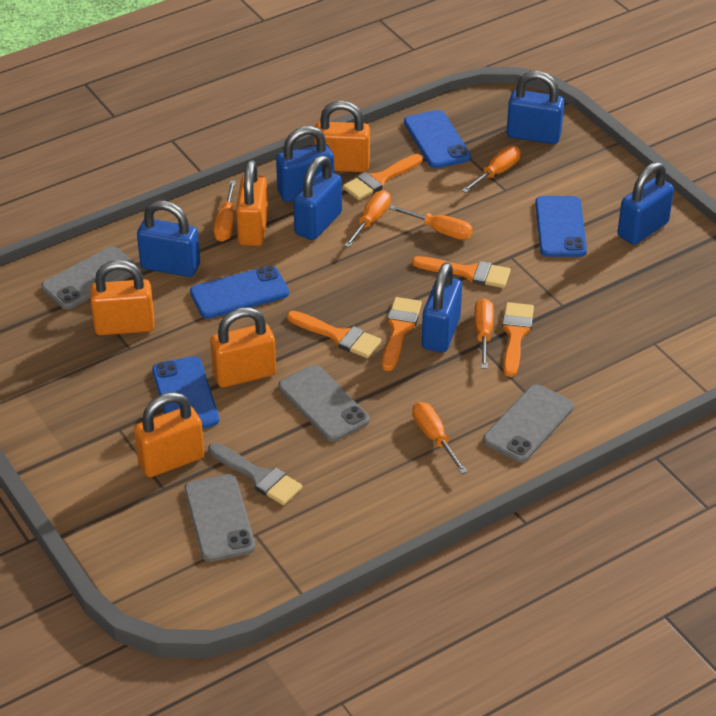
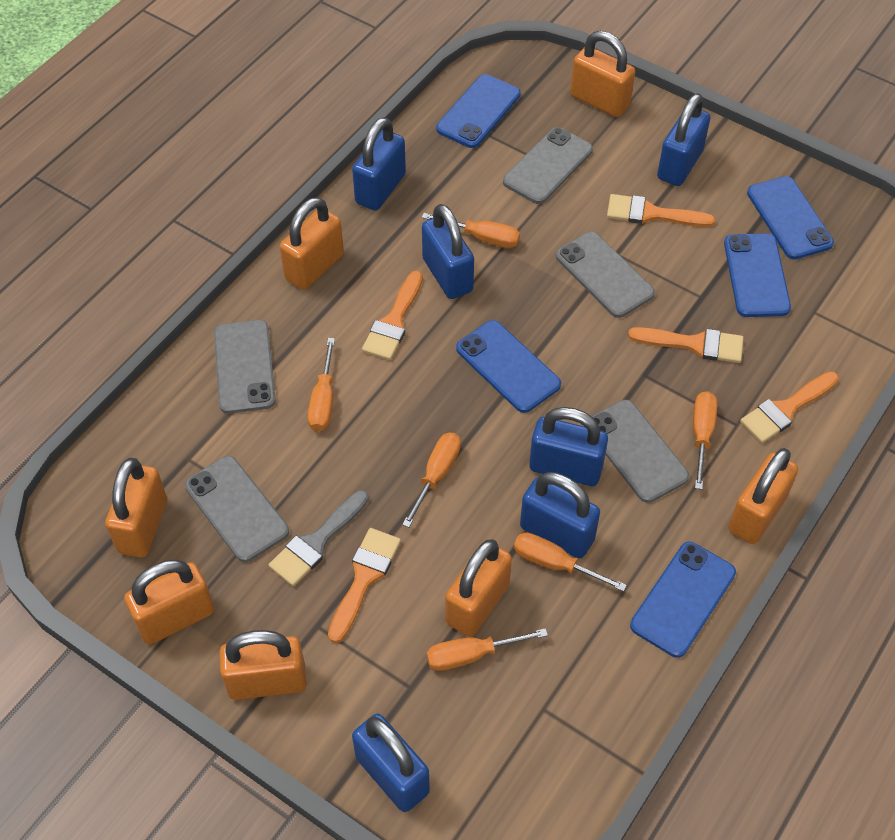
blue phone: [152,356,219,429] [190,266,289,319] [404,110,471,168] [535,196,587,257] = 4 -> [436,74,521,148] [456,320,561,413] [630,542,736,658] [724,233,791,317] [747,176,834,259] = 5
grey phone: [41,246,138,309] [185,474,255,562] [278,365,370,442] [483,384,574,463] = 4 -> [185,456,289,562] [214,320,276,414] [503,127,593,204] [556,232,655,318] [592,400,689,503] = 5
orange padlock: [90,260,155,335] [134,392,204,477] [210,307,276,388] [236,160,268,246] [314,101,370,172] = 5 -> [105,458,167,558] [124,559,214,645] [219,630,307,700] [280,197,344,290] [445,539,512,637] [570,31,635,117] [728,448,798,544] = 7

